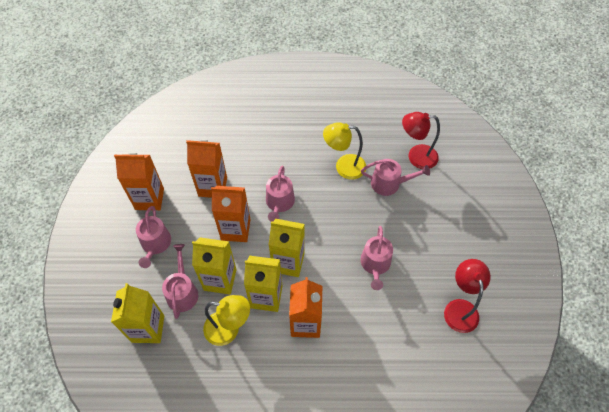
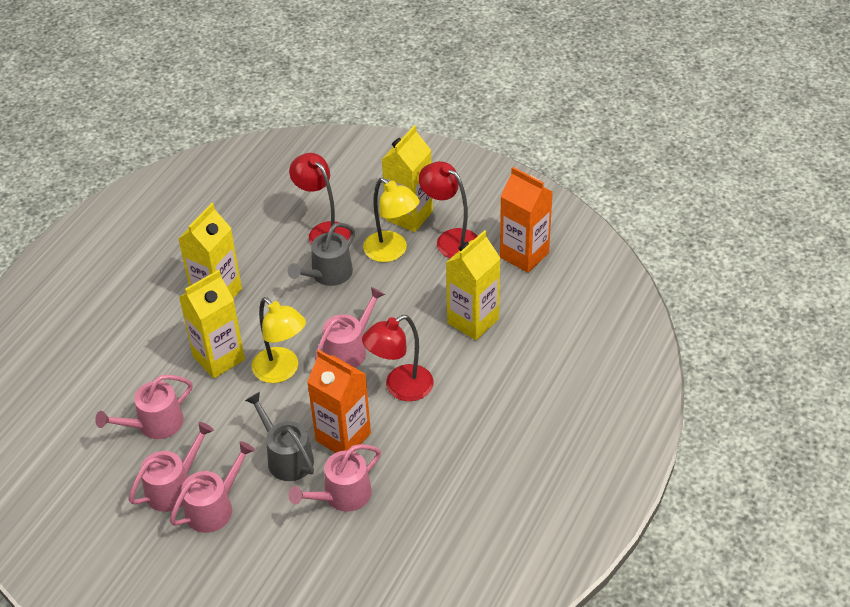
grey watering can: none = 0 -> [245,392,314,481] [288,223,355,286] = 2
orange carton: [114,152,164,210] [186,139,227,198] [211,186,250,242] [289,277,322,338] = 4 -> [307,350,371,453] [500,167,553,273] = 2
red lamp: [402,112,440,169] [444,259,491,333] = 2 -> [289,153,351,245] [362,315,434,401] [419,161,477,258] = 3

